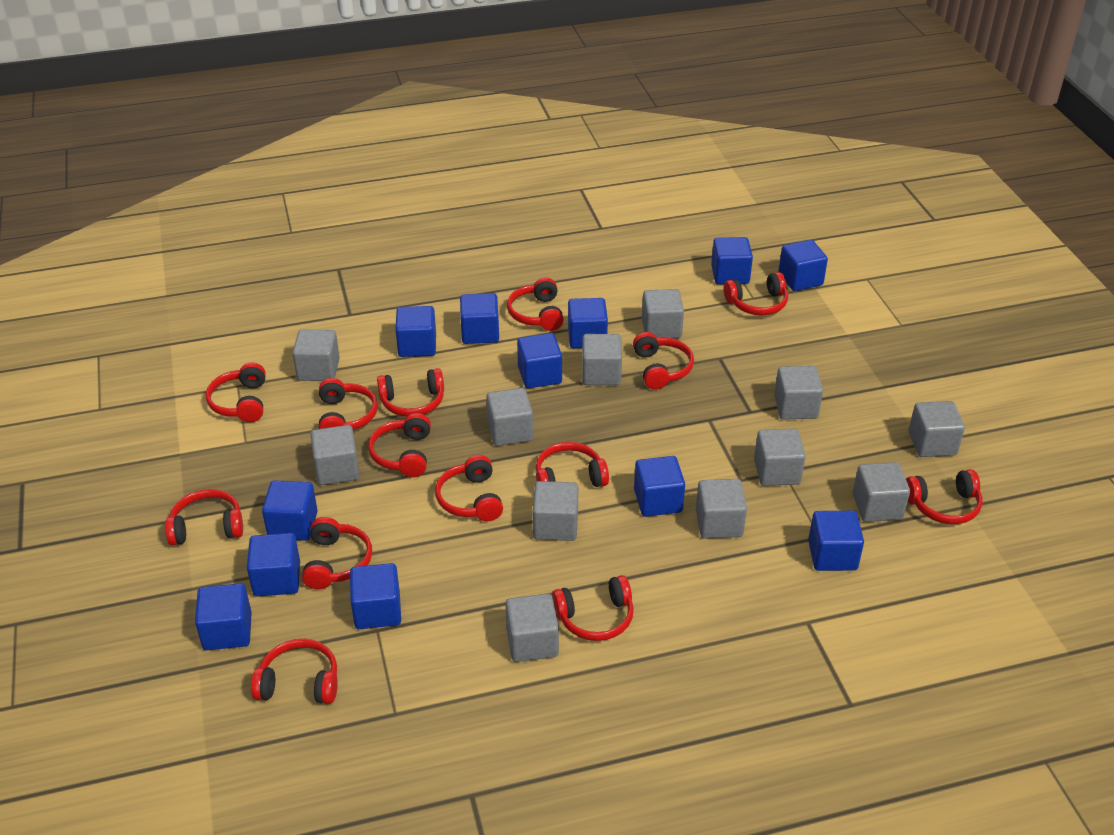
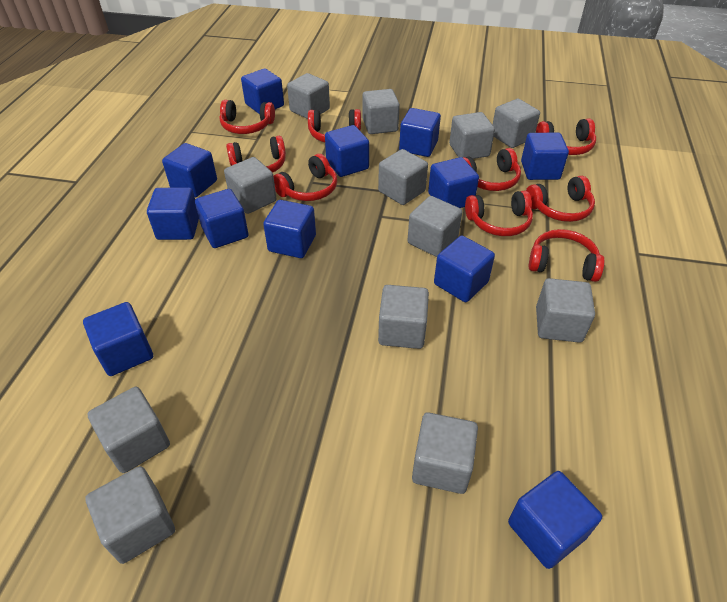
red headphones: [165,489,243,545] [206,362,266,422] [251,639,338,704] [302,517,372,589] [319,378,378,430] [368,413,431,477] [377,368,444,417] [435,455,503,521] [507,277,564,331] [536,442,609,487] [552,575,634,641] [633,332,694,389] [724,272,788,315] [906,469,982,524] = 14 -> [220,100,275,134] [226,136,286,173] [273,154,337,201] [308,109,361,142] [463,148,521,191] [465,191,533,236] [526,176,595,222] [529,229,605,282] [536,119,596,155] = 9

